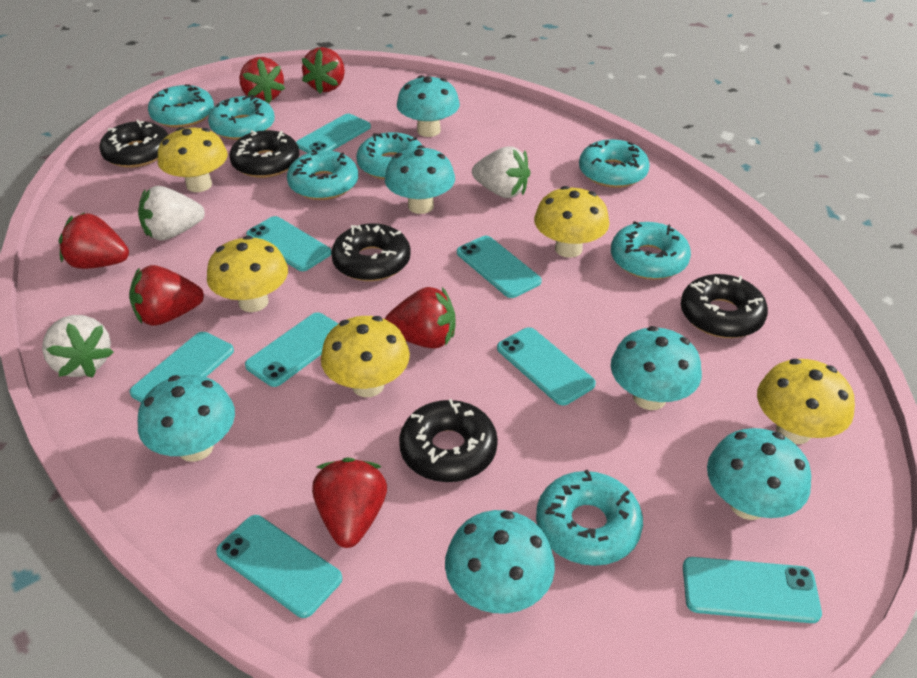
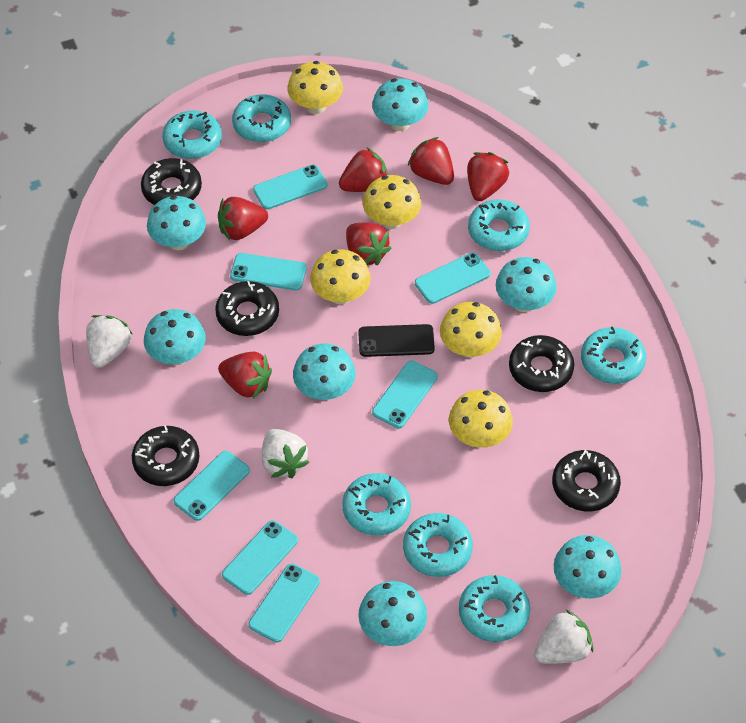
black phone: none = 0 -> [358,324,435,357] = 1
turquoise mushroom: [138,375,235,462] [385,145,455,214] [397,75,460,137] [445,510,555,614] [611,326,702,410] [707,428,811,520] = 6 -> [144,309,206,365] [147,196,206,250] [293,344,356,400] [358,581,427,646] [372,78,428,131] [496,257,557,312] [554,535,621,598] = 7
turquoise phone: [129,332,234,402] [216,515,342,618] [245,313,338,387] [246,216,331,271] [296,114,371,153] [457,236,542,298] [497,327,596,406] [683,557,822,623] = 8 -> [174,451,250,521] [222,520,298,595] [230,253,307,291] [249,564,320,643] [253,164,328,210] [372,361,438,428] [415,253,491,304] = 7

